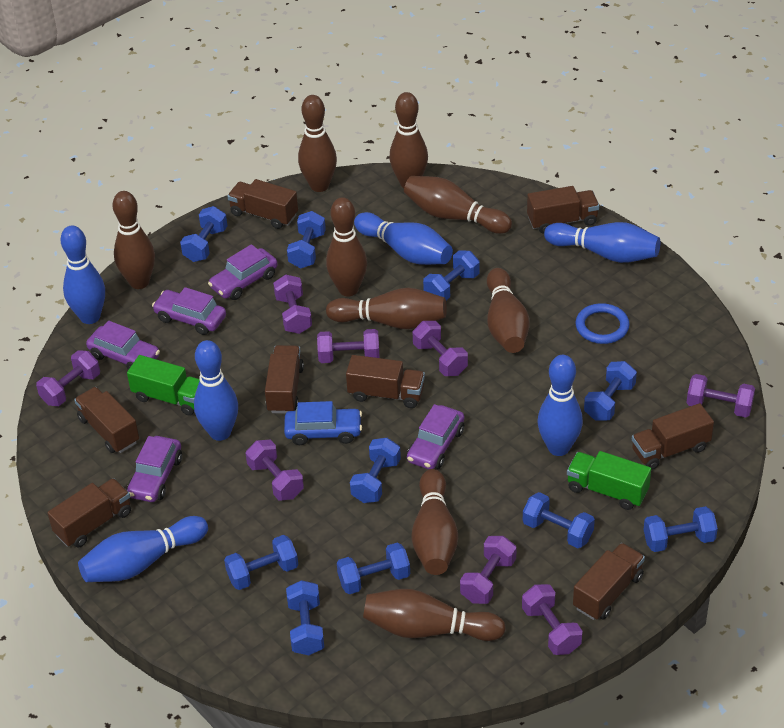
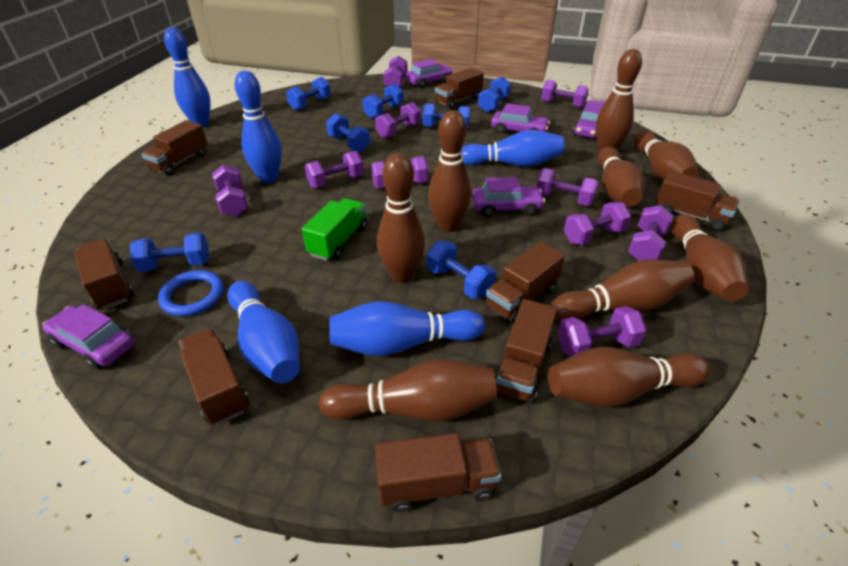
blue bowling pin: [60,225,105,324] [78,516,208,582] [194,340,238,441] [354,212,453,265] [538,355,583,456] [544,222,660,263] = 6 -> [164,28,211,127] [227,281,300,383] [235,71,282,183] [329,301,485,356] [461,130,564,167] = 5
blue car: [284,401,362,445] = 1 -> none = 0
blue dumbbell: [180,206,227,262] [224,535,298,590] [286,580,324,655] [287,211,326,268] [337,542,410,594] [350,438,401,503] [423,251,480,300] [523,492,595,548] [584,361,637,421] [643,506,718,552] = 10 -> [130,232,209,272] [286,77,331,110] [326,113,370,152] [362,83,404,119] [423,104,470,130] [427,241,496,299] [478,76,511,112] = 7
green truck: [127,355,200,416] [567,451,651,510] = 2 -> [302,198,367,261] = 1
purple dumbbell: [36,350,100,406] [246,440,304,501] [273,275,312,334] [317,329,380,363] [413,321,468,376] [460,536,516,604] [522,584,582,655] [686,374,755,418] = 8 -> [212,165,248,216] [305,151,364,188] [371,156,429,188] [375,102,421,138] [383,56,408,86] [536,168,599,206] [541,80,589,108] [557,306,647,357] [564,202,631,245] [628,205,673,261] = 10

